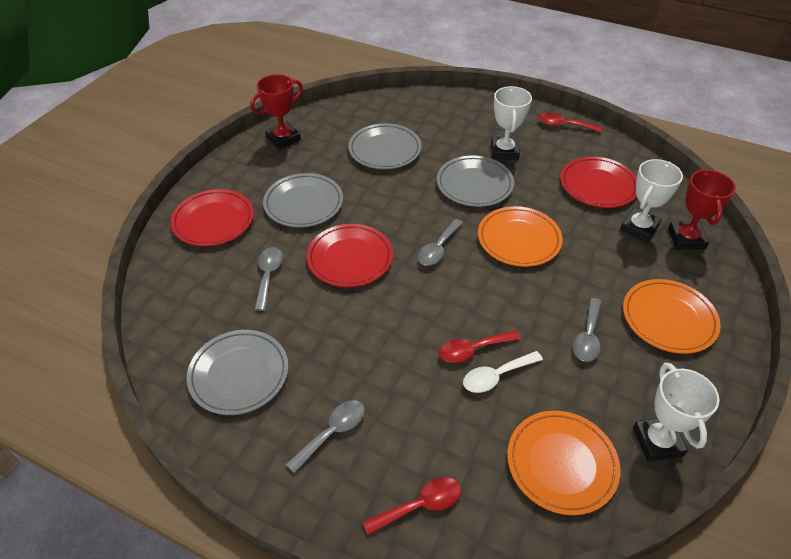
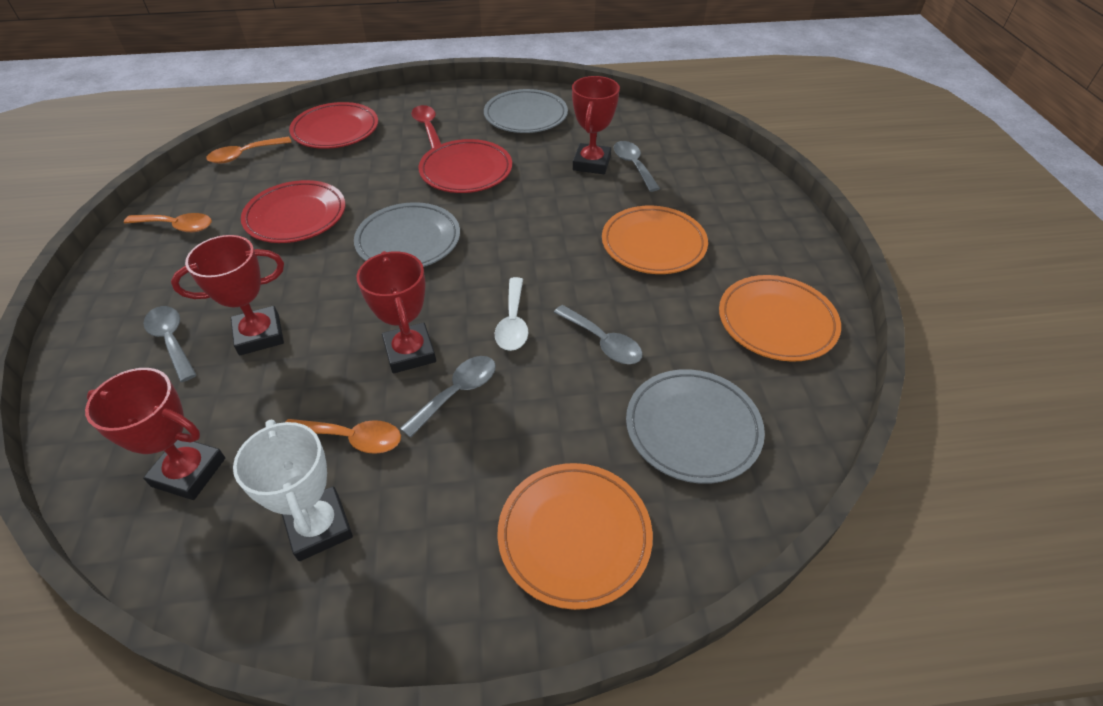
grey plate: [187,330,288,415] [263,173,343,228] [348,123,422,169] [437,155,514,207] = 4 -> [354,202,460,267] [484,89,568,133] [626,369,765,484] = 3
orange spoon: none = 0 -> [124,213,212,232] [206,137,292,163] [286,419,401,454] = 3
red spoon: [363,477,462,535] [439,330,521,363] [539,113,602,133] = 3 -> [411,105,441,148] = 1
red trophy: [250,74,303,150] [668,169,736,250] = 2 -> [85,368,225,500] [171,235,284,355] [356,251,436,373] [572,76,620,174] = 4
white trophy: [491,86,532,160] [620,159,683,242] [633,363,720,462] = 3 -> [233,420,353,561] = 1

